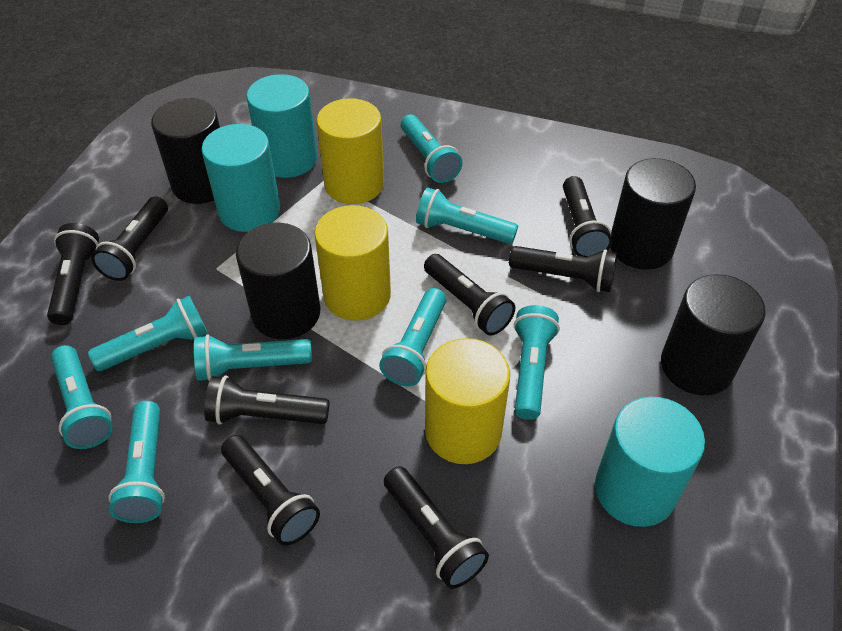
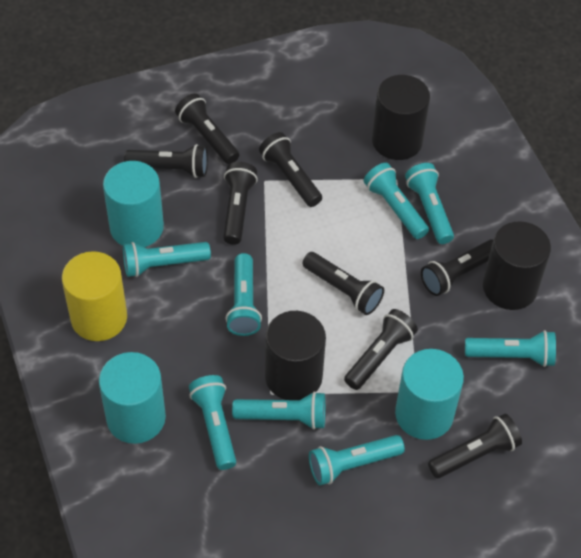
black cylinder: [151,98,220,204] [236,223,320,339] [610,158,696,270] [661,274,766,395] = 4 -> [265,311,326,400] [372,75,430,160] [483,221,551,310] = 3
yellow cylinder: [314,205,391,321] [316,98,384,204] [425,338,510,464] = 3 -> [62,251,127,341] = 1

